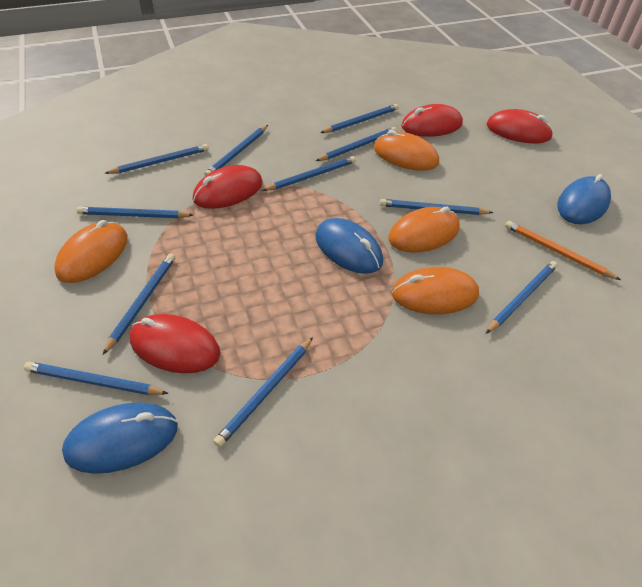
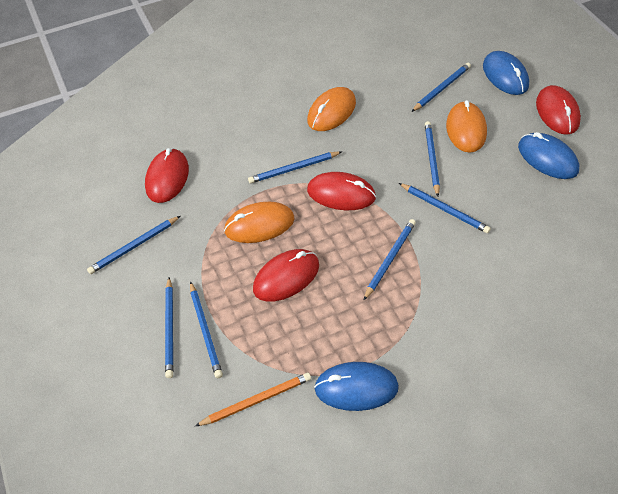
blue pencil: [24,362,169,395] [77,207,193,218] [103,254,175,355] [105,144,209,174] [204,125,268,176] [213,337,313,447] [262,156,356,191] [316,127,396,161] [320,104,399,133] [380,199,493,215] [486,261,558,333] = 11 -> [87,216,180,274] [165,277,173,378] [190,281,223,378] [248,151,341,183] [364,219,416,300] [399,183,491,233] [412,63,471,112] [425,121,440,196] = 8
orange mouse: [54,220,128,283] [374,130,439,171] [388,207,460,252] [392,267,479,314] = 4 -> [224,201,295,243] [307,87,356,131] [446,100,487,153] = 3

